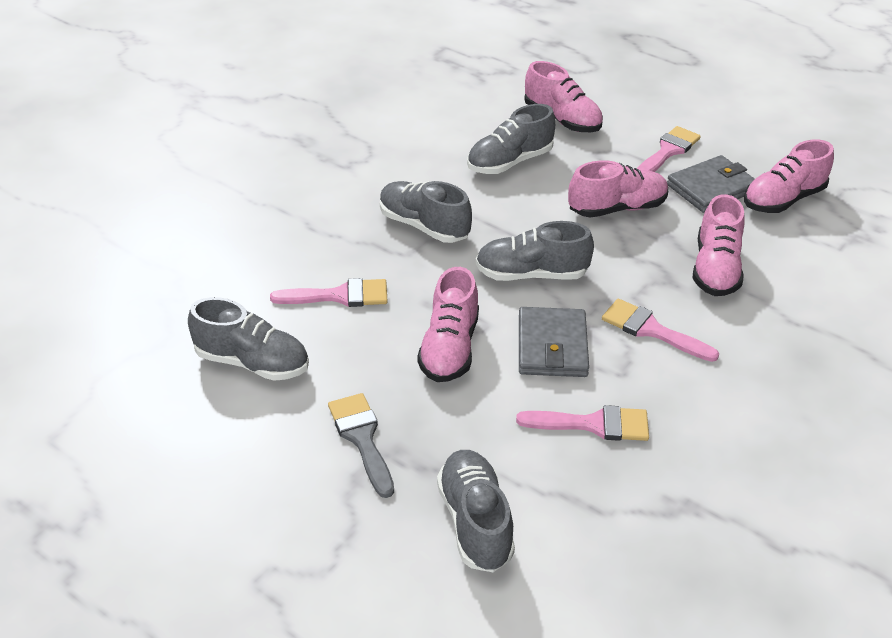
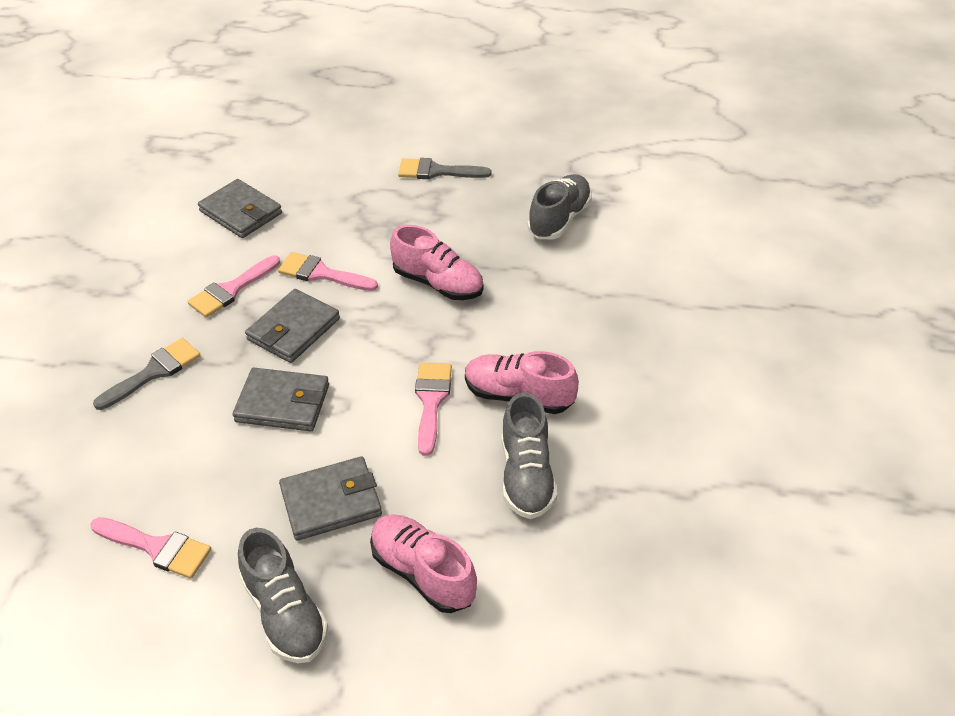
grey brush: [328,393,394,498] = 1 -> [93,338,201,410] [398,158,491,179] = 2
grey shoe: [188,297,309,381] [380,181,472,243] [437,450,515,572] [467,104,555,174] [476,221,594,281] = 5 -> [238,528,328,663] [502,392,557,519] [527,174,592,240] = 3
grey wallet: [519,307,589,377] [667,155,755,213] = 2 -> [198,179,282,238] [232,368,329,431] [245,289,340,363] [279,456,382,541] = 4
pink shoe: [417,267,479,382] [524,61,603,132] [568,160,668,218] [692,194,745,296] [744,139,834,213] = 5 -> [370,514,477,613] [390,225,483,300] [465,351,579,414] = 3

